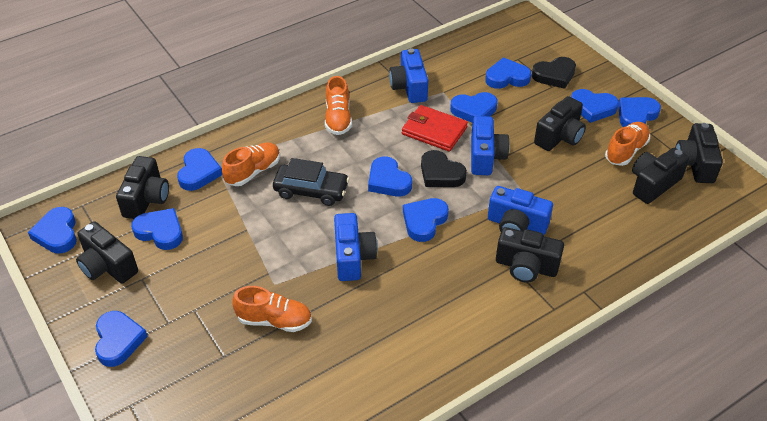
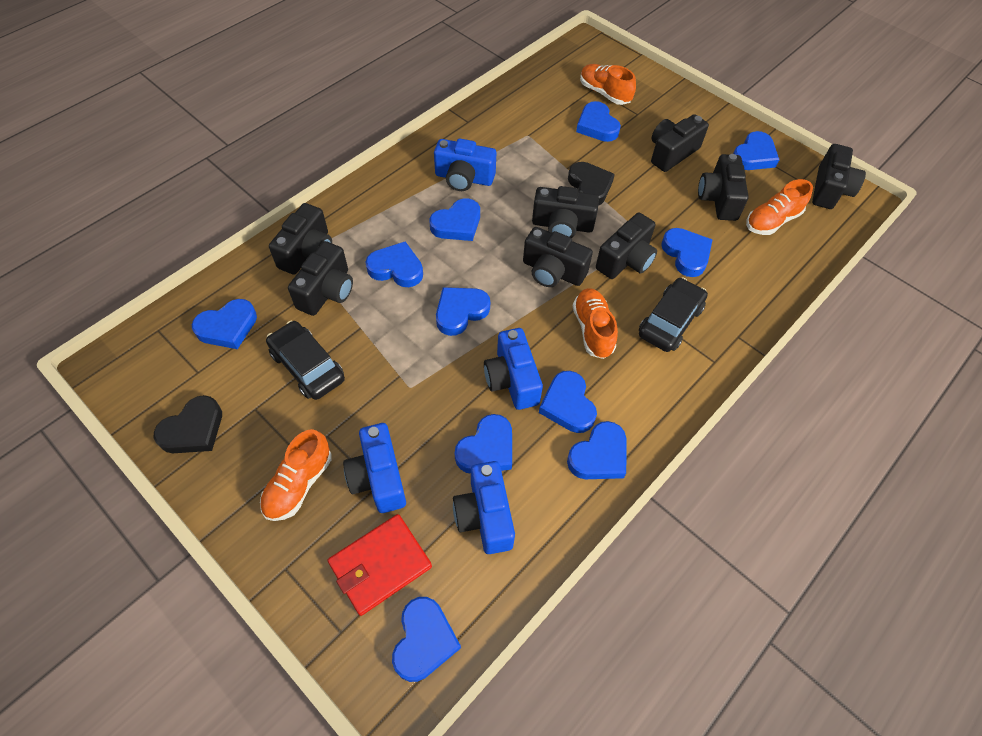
black camera: [76,221,138,284] [116,156,169,219] [496,227,564,283] [534,96,586,151] [632,148,689,204] [675,123,723,183] = 6 -> [269,203,332,275] [288,241,353,316] [523,227,593,287] [532,186,599,238] [596,213,657,279] [651,114,709,172] [698,154,749,221] [812,144,866,209] = 8
black car: [273,158,349,206] = 1 -> [266,321,345,400] [639,277,708,352] = 2
blue heart: [28,207,77,254] [95,311,148,367] [131,208,183,250] [177,148,222,191] [368,156,412,196] [403,198,449,242] [450,92,498,123] [485,57,531,89] [571,89,619,123] [618,97,661,127] = 10 -> [192,299,257,349] [365,241,423,287] [392,597,461,682] [430,198,480,241] [436,287,490,336] [455,414,512,474] [539,371,597,433] [567,421,626,479] [576,101,621,142] [661,228,713,277] [733,131,779,170] = 11

